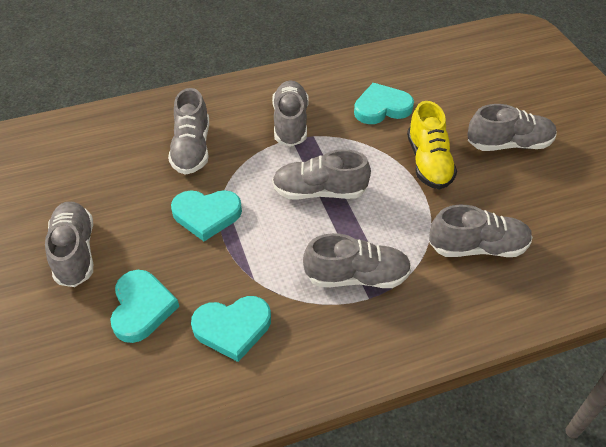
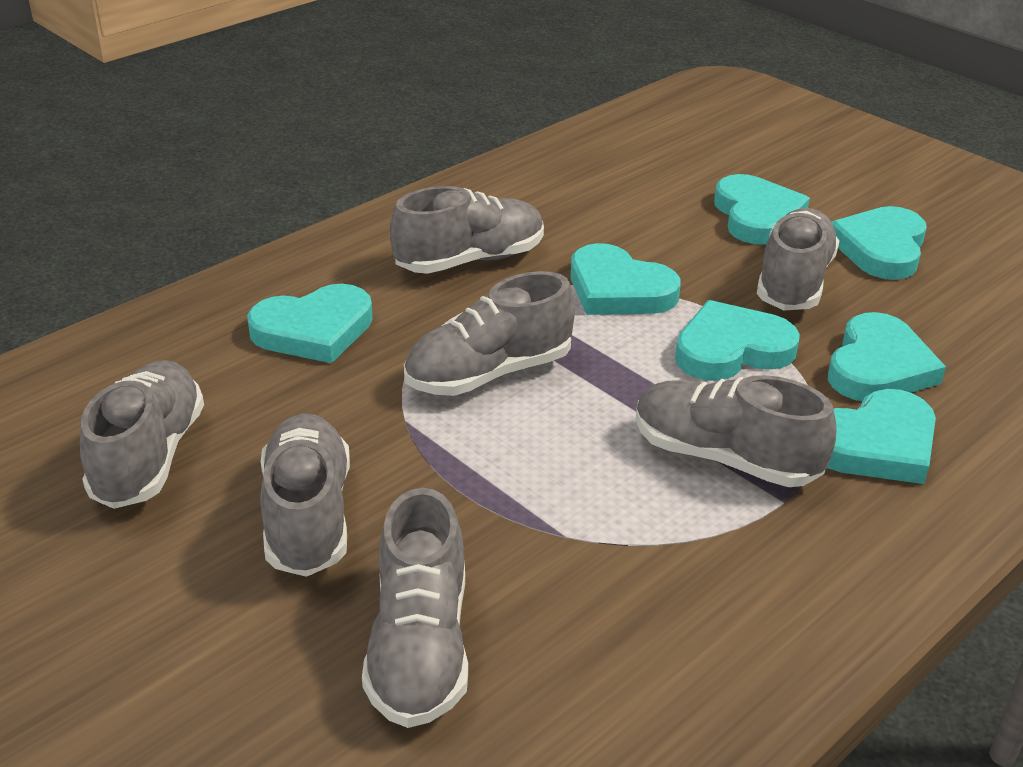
turquoise heart: [110,270,179,343] [171,190,242,241] [191,296,271,362] [354,83,414,124] = 4 -> [247,284,373,363] [570,243,681,315] [675,300,800,381] [714,174,810,245] [827,389,936,484] [828,312,946,401] [831,206,927,280] = 7
yellow shoe: [407,101,457,190] = 1 -> none = 0

